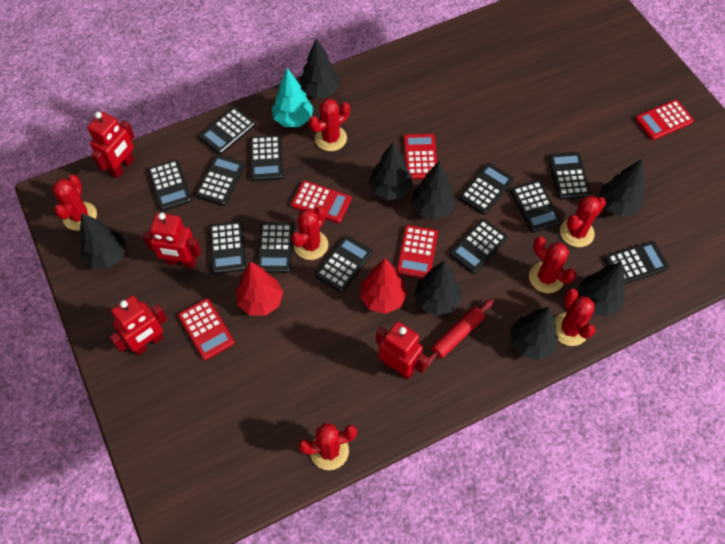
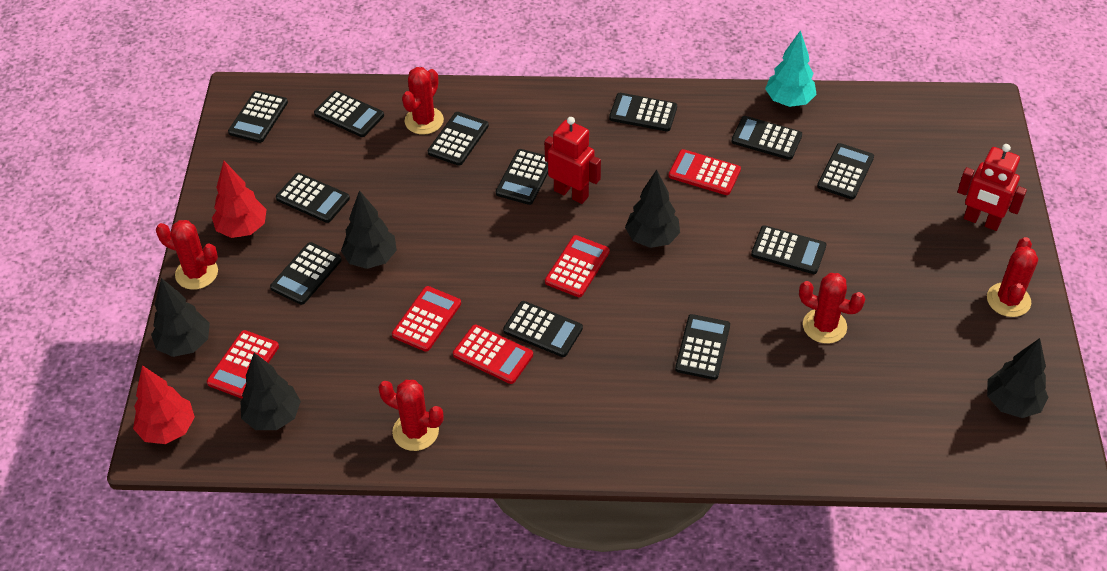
black tree: [80,213,127,269] [299,38,340,99] [369,142,412,200] [411,162,456,220] [414,260,461,316] [510,307,559,360] [578,261,625,317] [599,159,644,217] = 8 -> [151,278,210,357] [240,353,301,430] [341,190,397,269] [625,170,680,248] [987,338,1049,418] = 5
red cactus: [53,174,97,231] [291,206,328,260] [298,423,357,470] [309,98,350,151] [529,237,577,293] [554,288,595,346] [560,195,606,247] = 7 -> [156,220,218,290] [378,380,444,451] [402,67,444,135] [799,273,865,344] [987,237,1038,317] = 5
red robot: [87,112,135,178] [110,295,168,356] [143,213,201,268] [376,321,428,380] = 4 -> [544,117,601,204] [957,144,1027,231] = 2
red rolling pin: [427,299,494,367] = 1 -> none = 0

